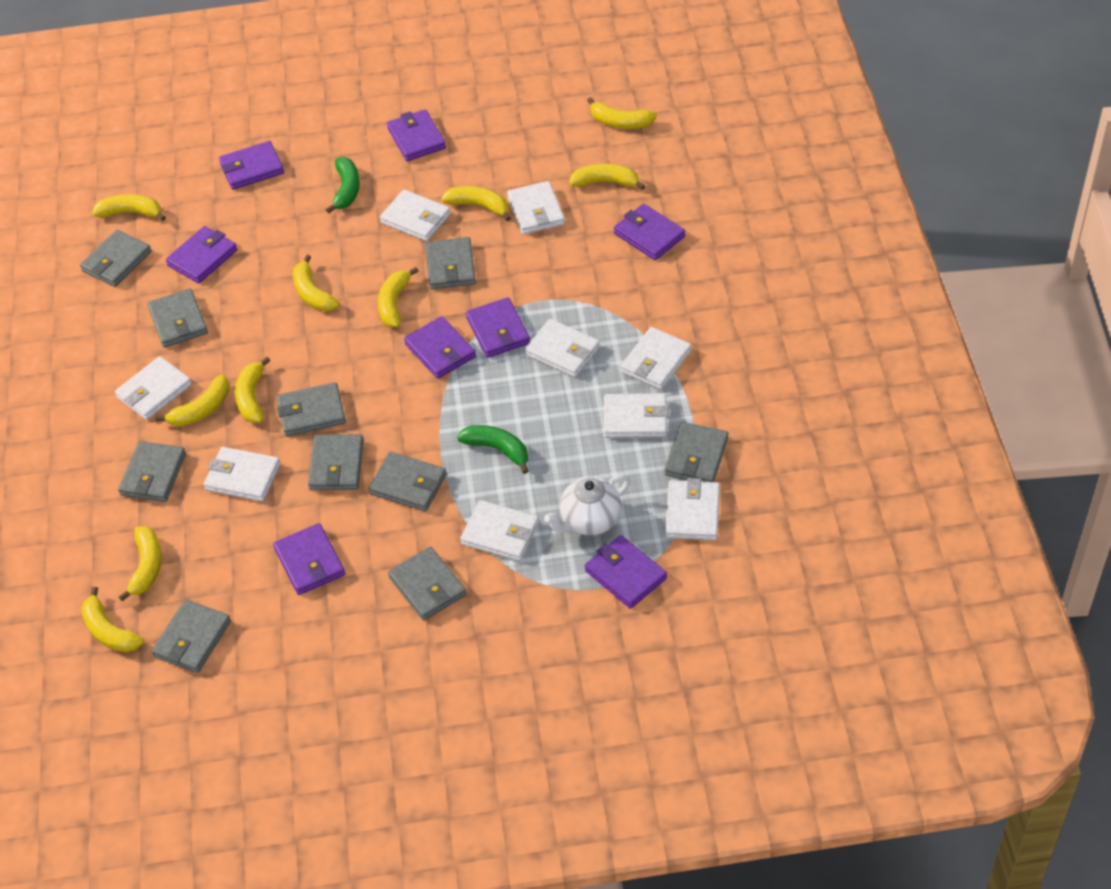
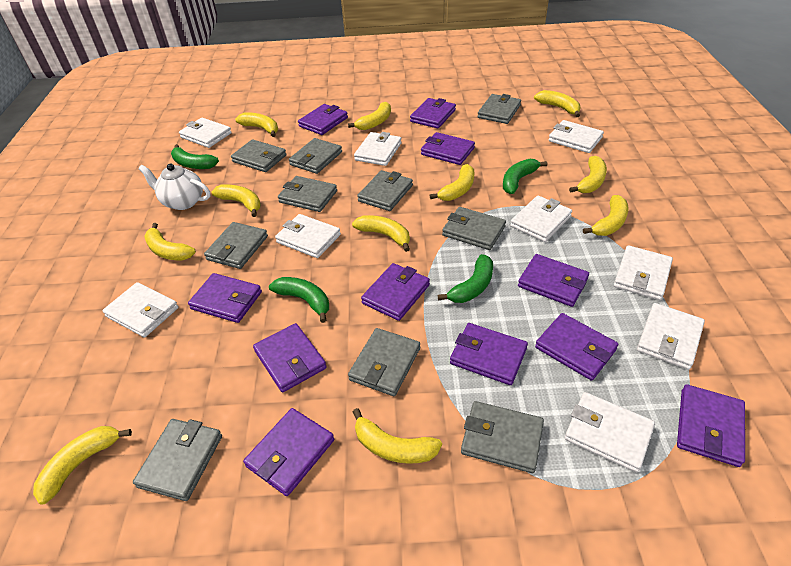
green banana: [326,157,360,214] [457,425,528,474] = 2 -> [171,144,219,169] [269,277,329,323] [438,254,493,303] [503,159,547,194] = 4
purple wallet: [166,226,238,284] [219,141,284,190] [273,523,345,595] [387,109,446,161] [404,316,476,379] [466,298,530,358] [585,535,667,609] [614,204,685,260] = 8 -> [188,273,262,323] [243,408,334,496] [253,323,327,392] [298,104,348,135] [361,263,430,321] [410,98,456,129] [421,132,475,165] [450,323,528,385] [518,254,589,307] [535,313,618,381] [677,384,745,467] = 11
yellow banana: [81,587,144,652] [92,194,166,221] [119,526,162,601] [155,374,229,427] [235,357,270,423] [293,255,339,311] [378,267,418,327] [441,186,511,221] [569,164,645,190] [587,97,657,129] = 10 -> [33,426,132,505] [144,223,196,260] [211,184,261,217] [235,112,278,137] [348,102,391,130] [352,215,410,252] [353,408,442,464] [430,164,474,201] [534,90,581,117] [569,156,607,193] [583,195,629,236] = 11

